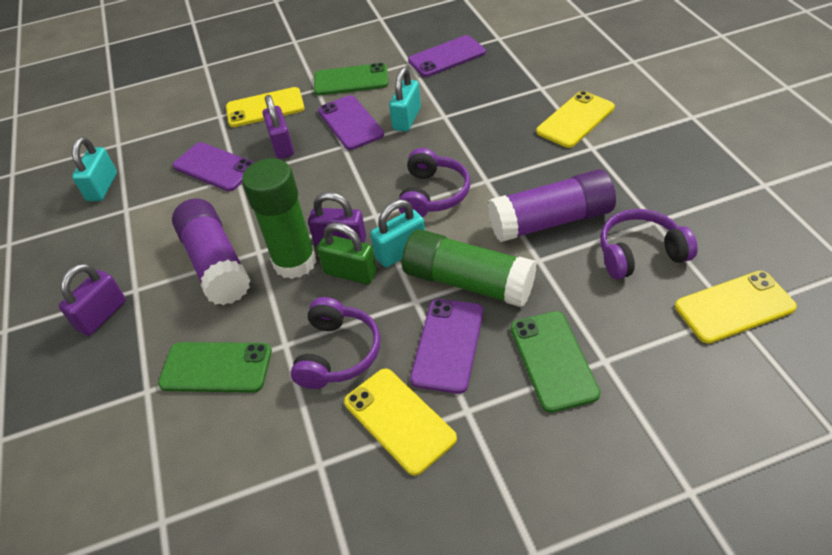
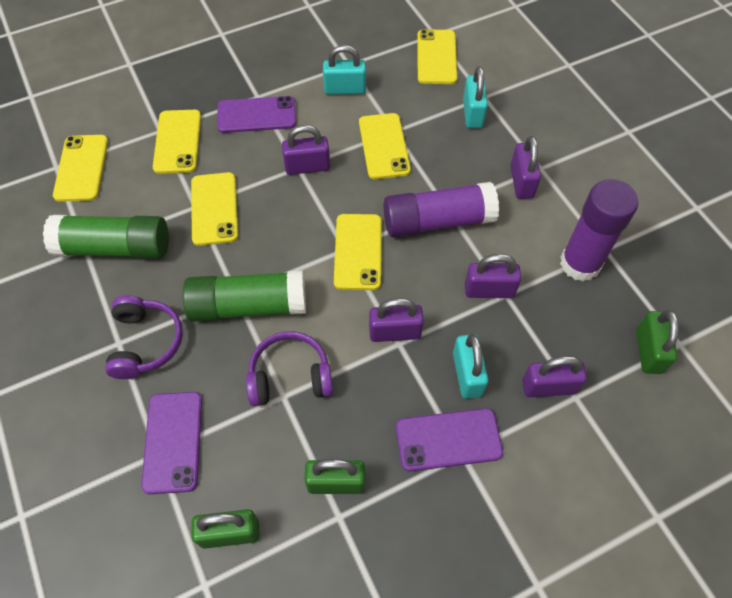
green padlock: [317,222,377,284] = 1 -> [191,509,260,549] [305,459,365,494] [636,310,679,374] = 3
green phone: [158,342,272,393] [314,63,388,95] [511,311,600,413] = 3 -> none = 0
purple headphones: [291,297,380,389] [399,148,470,217] [600,209,698,279] = 3 -> [105,295,183,379] [246,331,333,406] = 2
purple padlock: [59,263,126,336] [263,95,294,159] [308,192,366,247] = 3 -> [282,125,330,175] [369,298,424,342] [465,254,521,298] [510,136,541,199] [522,356,587,397] = 5
purple phone: [173,142,255,191] [318,95,384,150] [408,35,486,77] [410,299,483,394] = 4 -> [141,392,202,494] [217,96,296,133] [396,408,503,471] = 3
yellow phone: [226,87,305,127] [344,368,457,476] [536,91,615,148] [675,271,797,344] = 4 -> [53,135,108,202] [153,110,201,174] [191,172,238,246] [334,214,382,290] [359,113,411,179] [417,29,457,84] = 6

